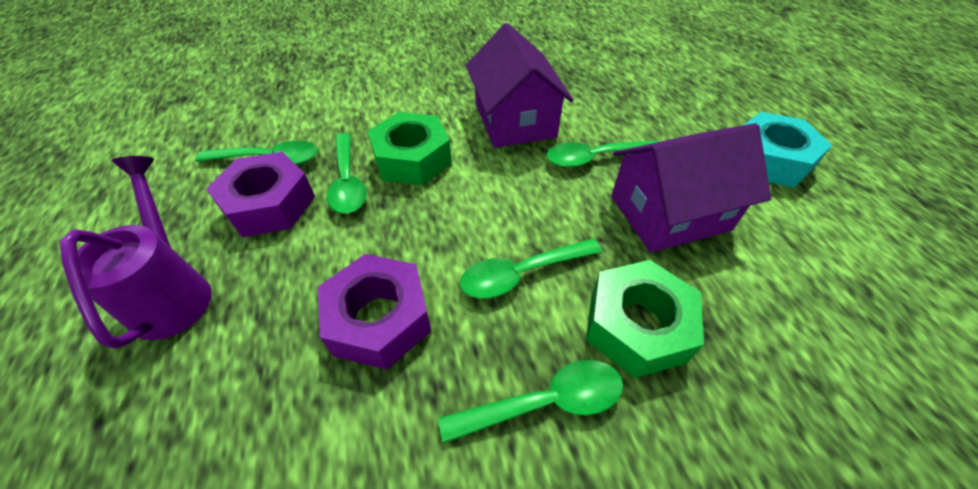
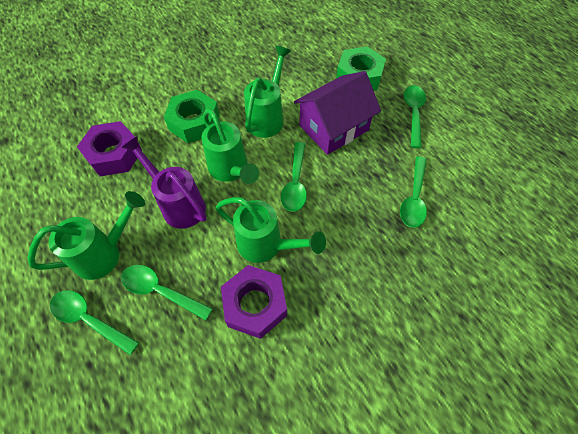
green watering can: none = 0 -> [28,191,145,280] [201,108,259,184] [215,197,326,263] [244,46,291,138] = 4
purple house: [466,23,574,148] [611,123,771,253] = 2 -> [294,71,381,155] = 1
turquoise nut: [744,112,832,188] = 1 -> none = 0

